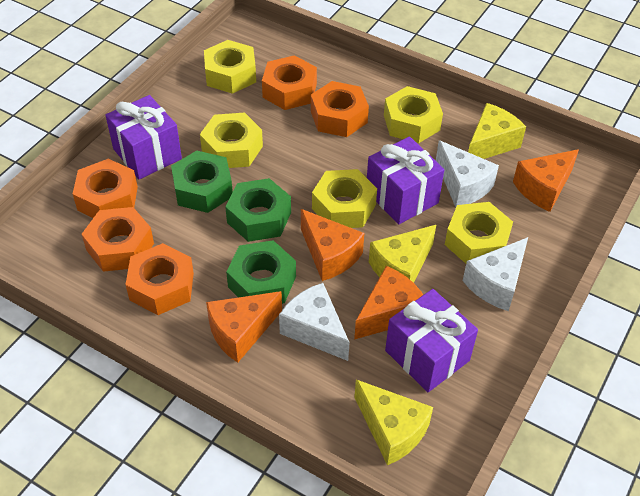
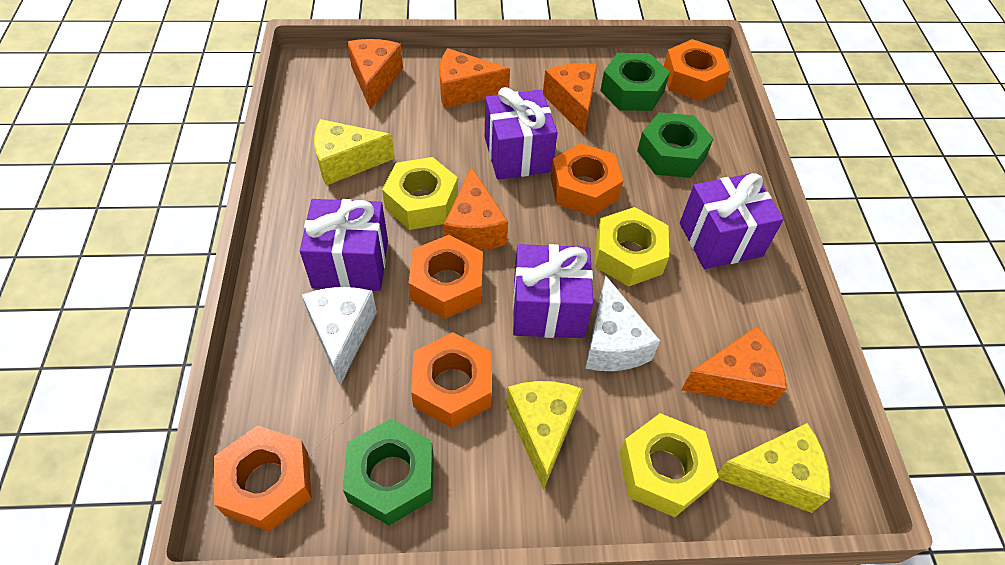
orange cheese: [206,291,282,363] [301,209,364,281] [354,266,423,340] [513,149,579,212] = 4 -> [347,39,403,110] [439,48,510,108] [444,167,508,250] [543,63,598,135] [681,326,787,407] = 5
purple gift: [105,95,182,179] [367,137,444,224] [385,289,478,392] = 3 -> [300,199,388,291] [485,87,558,180] [513,244,593,338] [680,173,784,269] = 4
white cheese: [279,283,350,361] [436,140,499,207] [463,237,528,311] = 3 -> [302,287,377,385] [585,276,660,371] = 2
yellow nut: [200,112,263,168] [204,40,256,94] [312,169,377,228] [384,86,443,143] [445,202,513,264] = 5 -> [382,157,458,230] [595,207,669,287] [619,413,719,517] = 3

